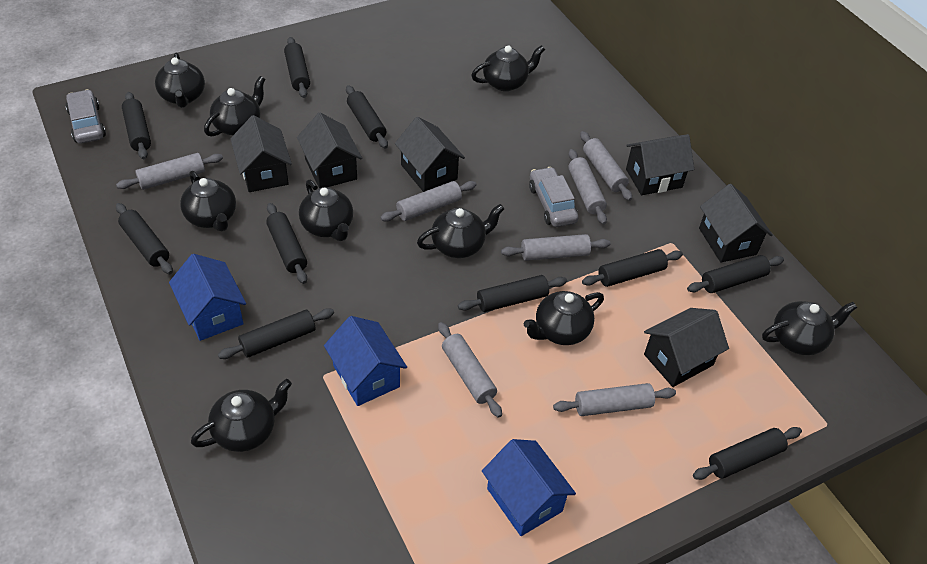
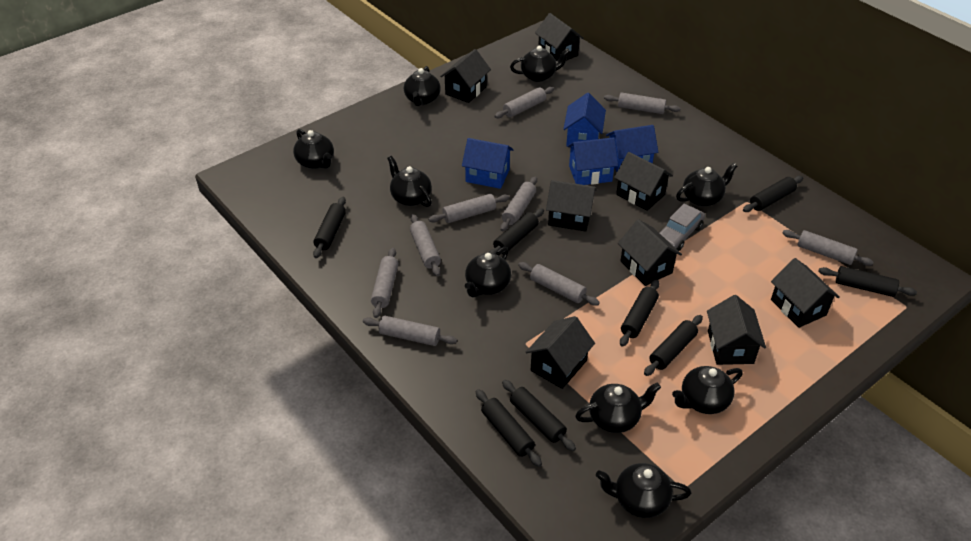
black house: [230,115,292,192] [297,113,362,188] [395,116,465,192] [626,134,694,195] [644,308,729,387] [699,184,773,263] = 6 -> [440,49,491,103] [526,316,595,389] [535,13,584,61] [546,180,597,232] [614,152,673,211] [618,219,682,286] [707,295,766,365] [771,258,840,328] = 8
black rolling pin: [116,203,173,274] [122,92,151,160] [218,308,334,359] [266,203,307,284] [284,37,310,98] [346,85,388,149] [458,275,567,312] [582,249,683,287] [687,255,784,293] [693,427,802,480] = 10 -> [313,197,346,258] [476,389,542,467] [488,208,544,255] [502,380,576,451] [620,280,659,347] [644,315,703,376] [743,176,803,212] [818,266,917,297] = 8
blue house: [169,254,246,341] [324,316,407,406] [482,439,576,536] = 3 -> [462,138,513,189] [564,93,606,146] [567,137,618,185] [606,125,658,172] = 4
grey car: [65,89,106,144] [529,167,578,227] = 2 -> [659,204,705,251] = 1
grey rolling pin: [116,153,223,190] [380,181,476,222] [438,322,502,418] [501,234,610,261] [553,383,676,416] [568,149,607,224] [580,131,632,201] = 7 -> [363,316,457,346] [371,248,398,318] [410,214,441,276] [428,194,510,223] [494,87,554,119] [500,177,537,231] [518,262,600,306] [604,92,681,114] [783,230,874,266] = 9

